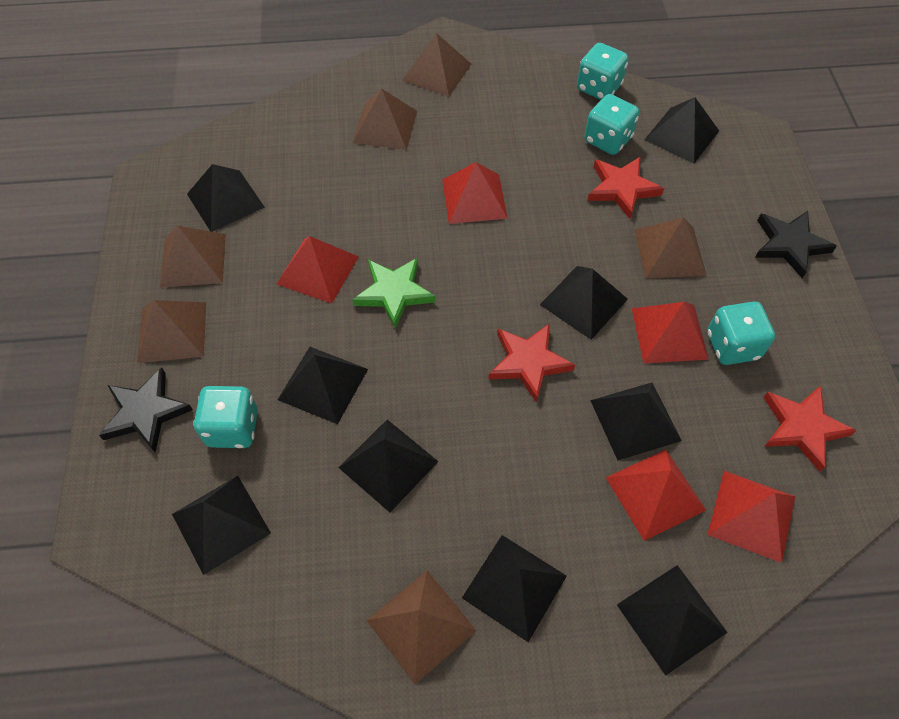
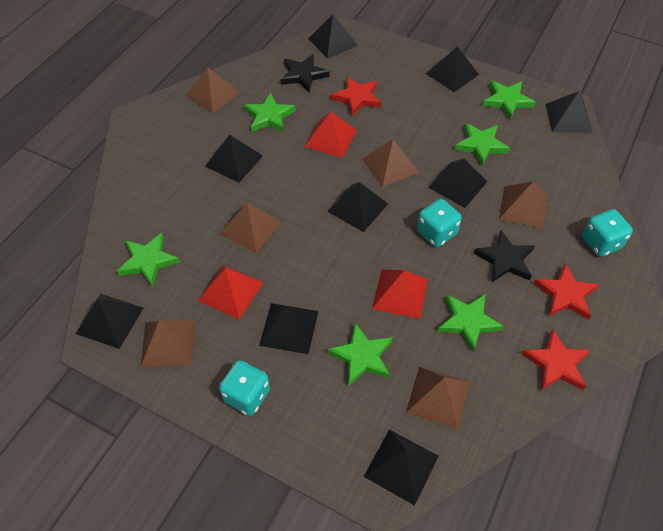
green star: [352,258,436,329] = 1 -> [117,233,180,287] [244,93,296,132] [328,323,393,386] [438,294,504,352] [454,123,510,165] [483,81,536,119] = 6
red pyramid: [276,236,359,304] [442,162,508,224] [606,450,706,541] [632,302,709,363] [707,471,795,563] = 5 -> [198,265,264,320] [304,112,357,158] [372,270,428,319] = 3
turquoise dice: [193,386,258,448] [577,43,628,100] [584,94,639,155] [707,301,775,365] = 4 -> [219,360,270,416] [417,199,462,247] [582,209,633,257] = 3

